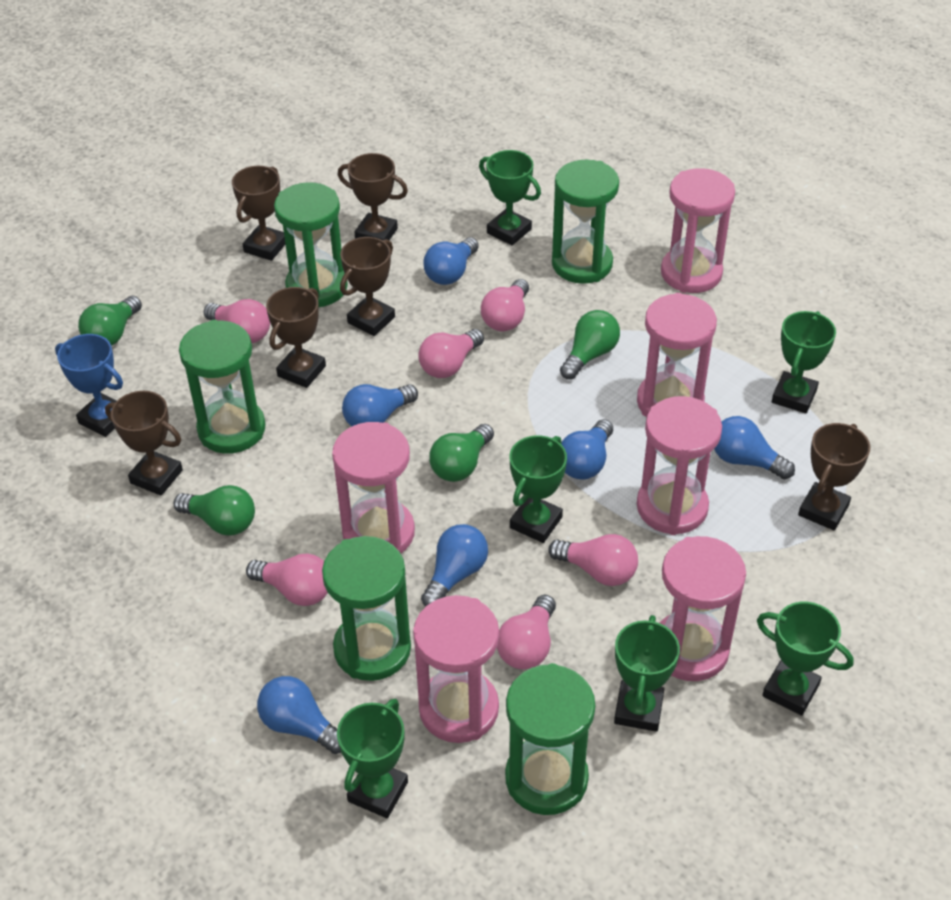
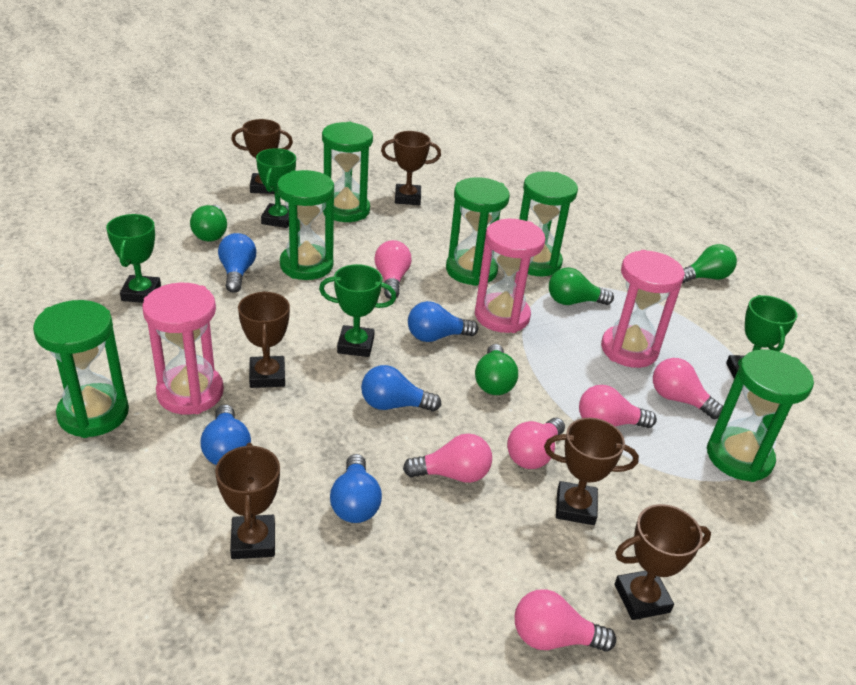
blue light bulb: [257,676,341,754] [342,384,418,427] [421,524,488,607] [423,237,479,285] [561,419,613,480] [714,416,795,479] = 6 -> [201,404,251,465] [218,233,256,293] [330,454,382,523] [361,365,441,412] [408,301,478,342] = 5
blue trophy: [55,334,123,437] = 1 -> none = 0
green hourglass: [179,320,266,454] [274,182,348,307] [322,536,411,681] [505,663,595,815] [552,160,619,284] = 5 -> [33,300,129,438] [277,170,334,280] [322,122,373,222] [446,177,510,286] [519,171,578,276] [707,349,814,482] = 6
green trophy: [337,699,408,818] [479,150,541,245] [509,435,567,543] [614,615,680,732] [757,602,854,716] [772,311,836,413] = 6 -> [106,214,161,303] [256,148,296,228] [319,264,396,357] [726,295,797,379] = 4
pink hourglass: [332,422,415,554] [413,595,499,743] [637,293,717,417] [637,396,722,535] [659,536,746,681] [661,168,735,293] = 6 -> [142,283,224,415] [475,219,546,333] [601,250,685,368] = 3

